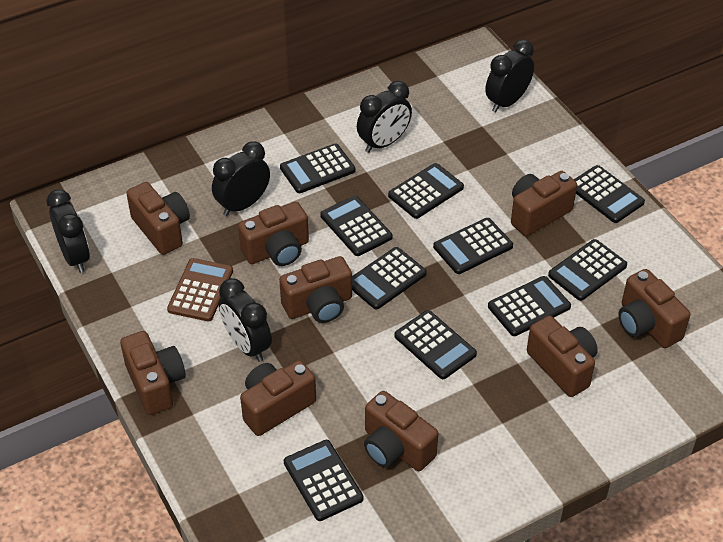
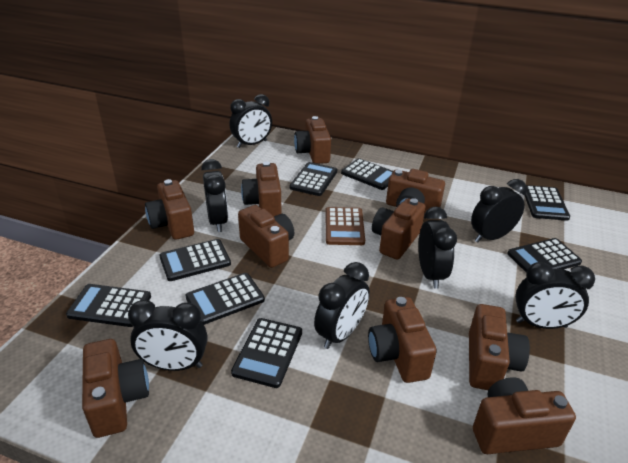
black calculator: [280,144,355,193] [284,440,364,521] [320,196,393,256] [352,247,427,310] [388,163,464,219] [395,310,477,379] [433,218,513,274] [488,276,571,336] [548,239,627,301] [574,165,645,223] = 10 -> [66,284,151,327] [159,239,231,281] [185,273,265,325] [231,318,302,388] [289,162,337,196] [341,158,393,190] [507,238,582,273] [524,185,570,221] = 8
black clock: [47,189,90,273] [212,141,270,216] [219,278,272,362] [357,81,412,153] [485,39,534,112] = 5 -> [128,300,208,371] [201,159,228,232] [230,94,272,148] [314,262,370,349] [418,206,457,289] [471,179,527,243] [515,262,595,329] = 7
brown camera: [120,331,186,415] [126,182,190,255] [238,202,309,266] [240,360,316,436] [279,256,352,323] [364,391,438,471] [511,171,577,236] [527,316,598,397] [618,269,691,348] = 9 -> [82,339,149,438] [145,179,194,240] [238,205,294,268] [241,161,282,216] [294,116,331,164] [368,297,437,383] [372,198,425,260] [386,169,445,214] [469,304,530,390] [473,377,576,454] = 10

